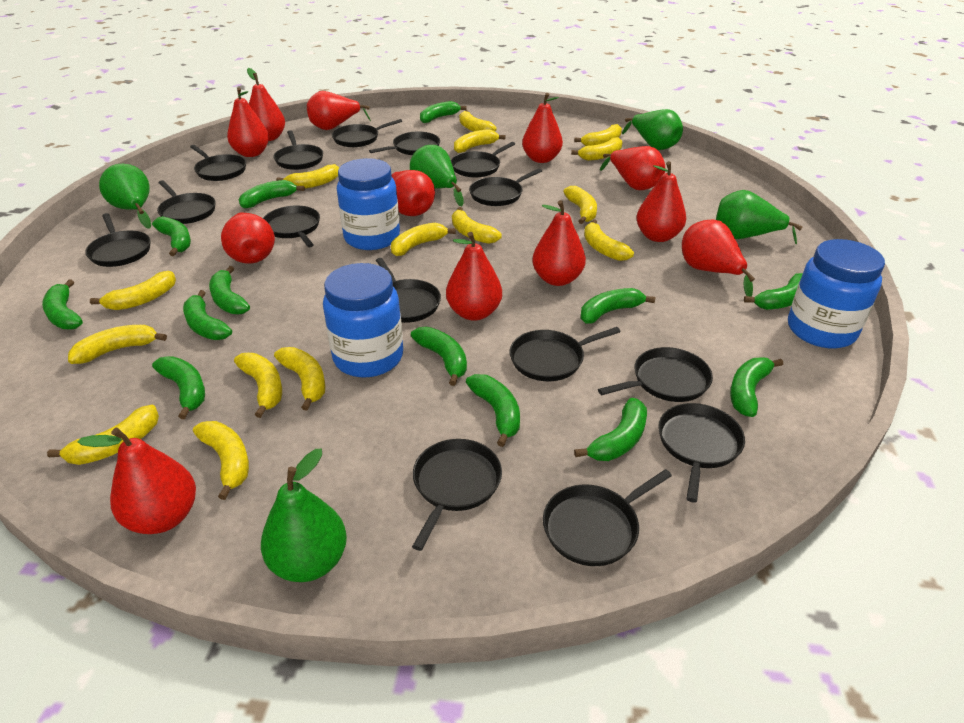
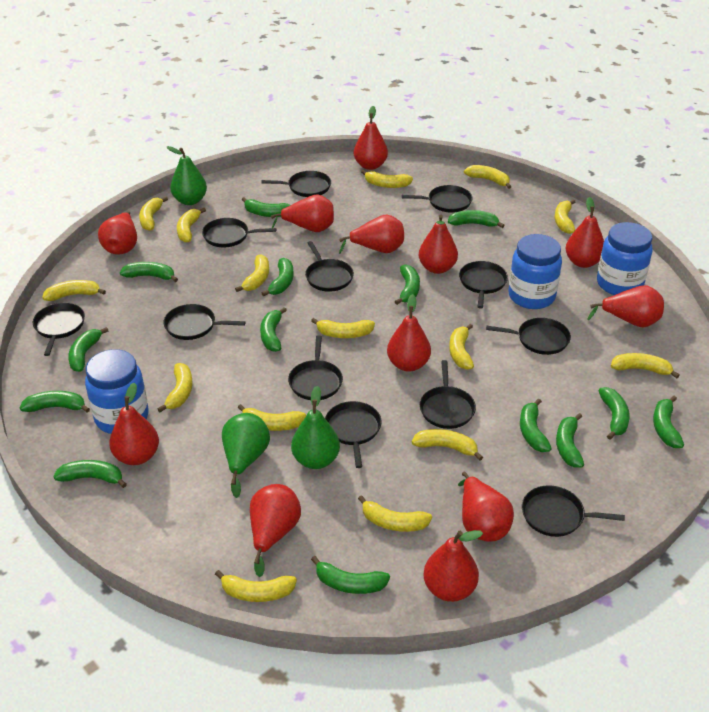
black pan: [85,213,151,267] [157,180,216,224] [190,145,246,181] [263,206,320,247] [273,130,323,170] [332,119,402,147] [369,132,440,155] [376,258,441,323] [412,439,502,551] [451,142,515,178] [469,168,542,206] [510,327,621,381] [543,469,672,566] [598,347,713,402] [658,403,745,503] = 15 -> [33,303,85,356] [164,304,246,340] [202,218,276,247] [262,171,331,197] [288,335,343,400] [305,241,354,292] [325,401,381,468] [402,185,473,213] [420,360,476,429] [459,261,508,309] [486,318,571,355] [522,485,625,537] = 12
green banana: [42,279,83,330] [152,216,191,256] [152,356,205,419] [183,290,232,340] [209,266,250,315] [239,180,305,208] [411,327,467,386] [420,101,467,123] [466,374,520,447] [574,398,647,461] [581,288,655,324] [730,358,783,417] [744,273,803,310] = 13 -> [20,391,90,413] [53,460,127,488] [68,327,109,372] [120,262,178,282] [242,197,291,217] [260,307,287,352] [262,258,293,296] [311,556,390,594] [395,264,420,305] [448,210,505,228] [520,398,552,452] [556,413,584,468] [598,387,630,440] [653,396,684,448] = 14
green pear: [99,164,151,229] [261,449,347,582] [410,145,464,206] [622,109,683,150] [716,190,802,244] = 5 -> [166,146,207,205] [222,413,270,498] [291,386,340,469] = 3

